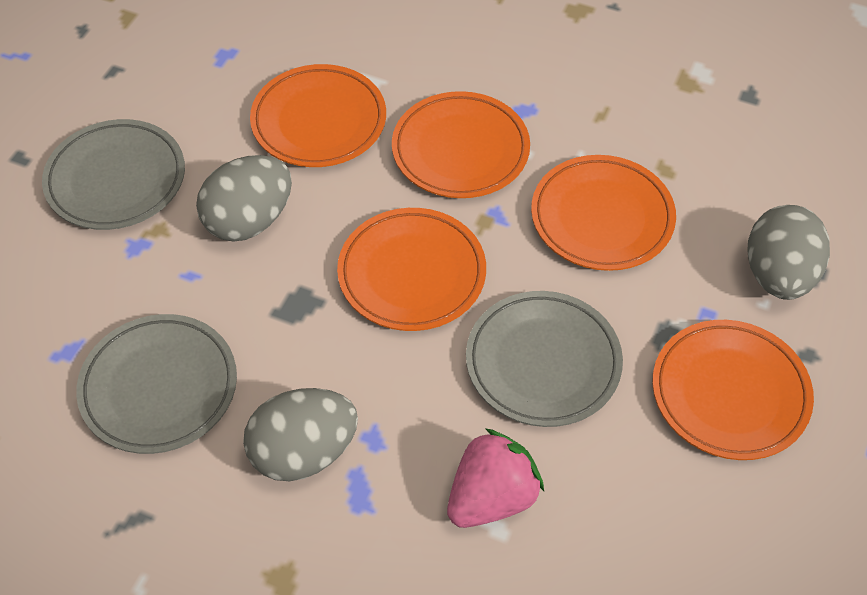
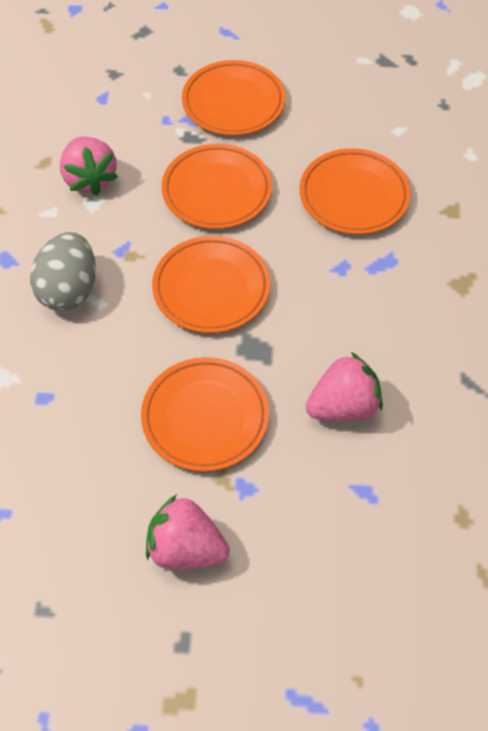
grey egg: [196,155,292,242] [243,388,358,481] [747,205,830,300] = 3 -> [30,232,96,311] = 1
grey plate: [42,119,185,230] [76,314,237,454] [466,291,623,427] = 3 -> none = 0
pink strawberry: [447,428,544,528] = 1 -> [60,136,118,196] [146,494,230,569] [306,352,383,421] = 3

